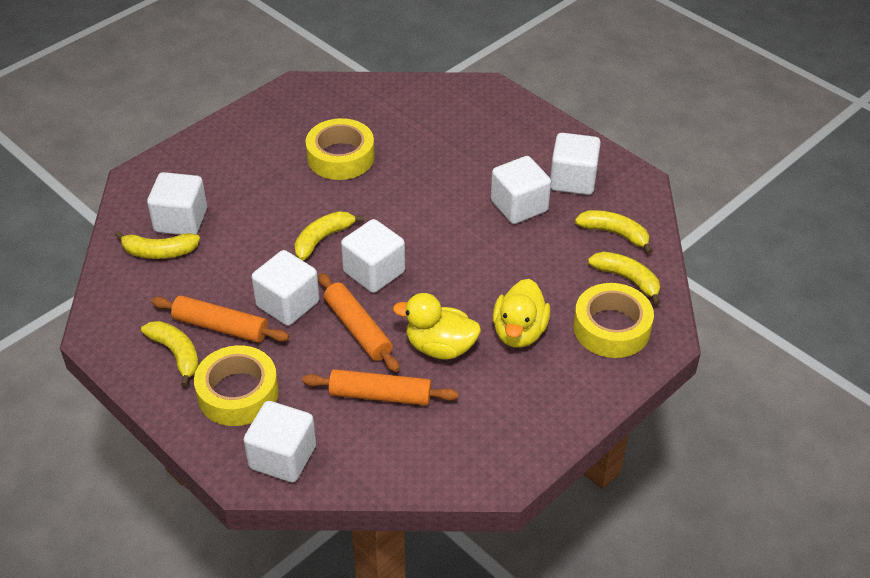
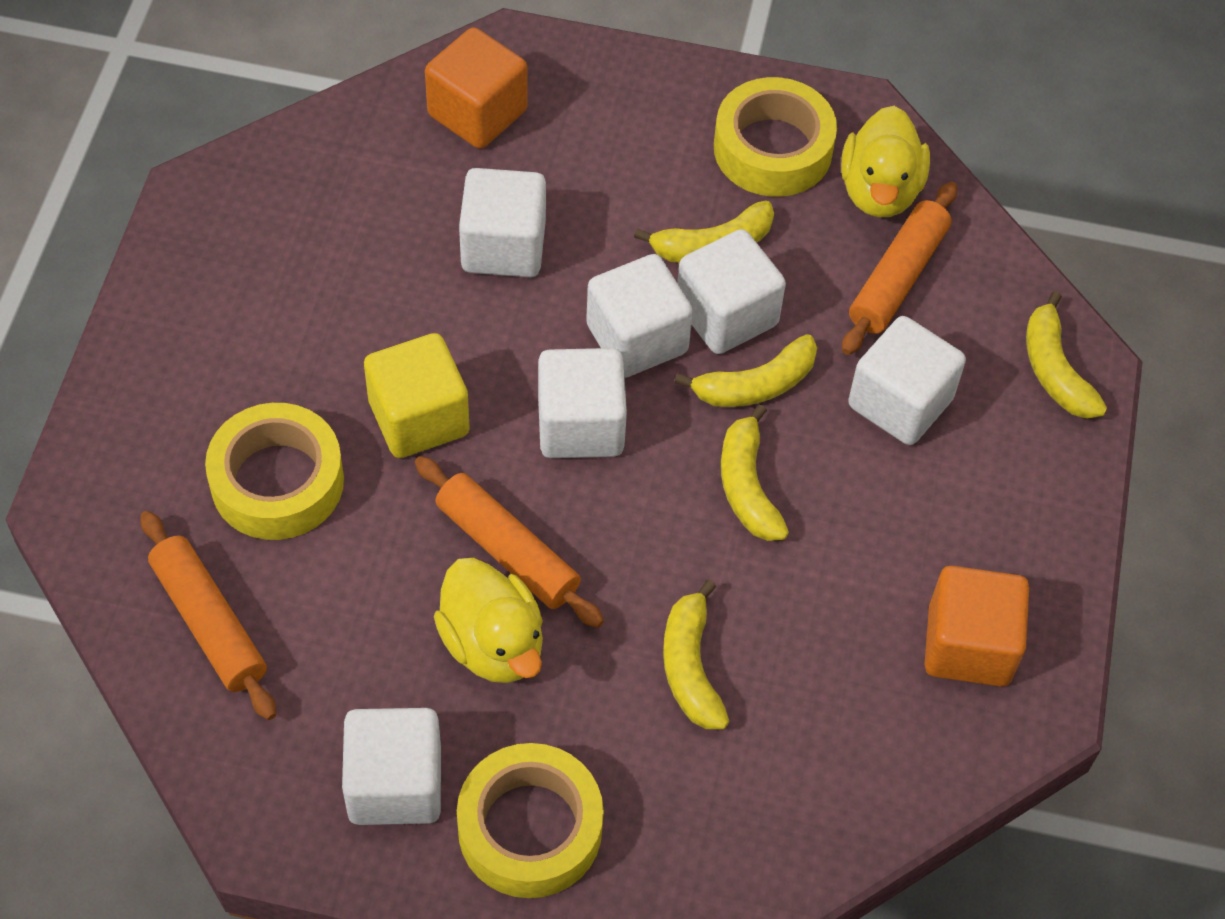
orange cube: none = 0 -> [425,27,527,149] [924,566,1029,687] = 2
yellow cube: none = 0 -> [364,333,470,458] = 1

